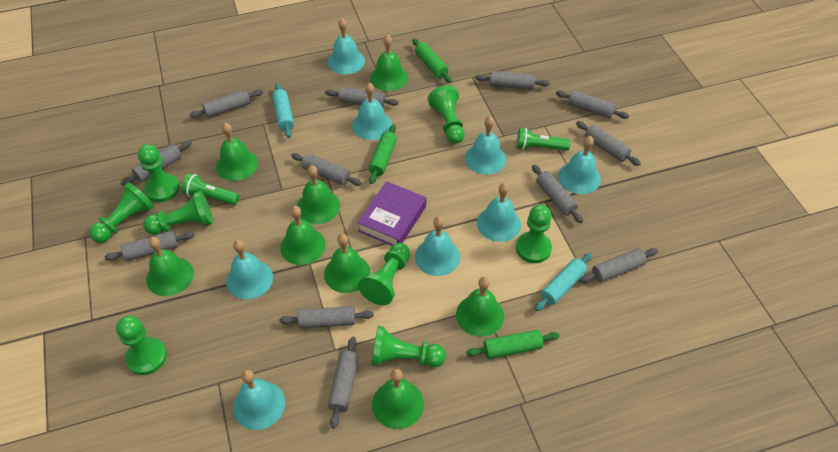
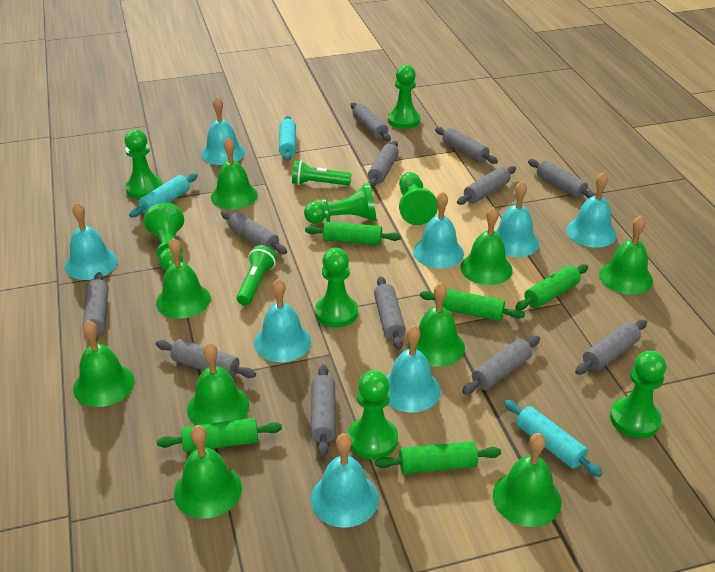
green bell: [146,237,194,296] [216,123,258,181] [280,206,326,265] [297,165,340,224] [324,234,370,293] [370,34,408,91] [372,369,424,429] [456,277,504,337] = 8 -> [73,320,135,407] [156,238,211,319] [174,425,242,519] [187,342,249,425] [211,137,258,209] [408,283,465,367] [460,207,513,285] [493,433,561,527] [599,216,653,295] = 9
green rolling pin: [368,124,397,184] [412,38,452,83] [466,330,560,359] = 3 -> [157,418,282,452] [305,222,401,245] [375,441,501,474] [420,289,525,321] [515,264,588,310] = 5
purple book: [357,181,426,246] = 1 -> none = 0
turquoise rolling pin: [272,83,294,138] [535,253,592,311] = 2 -> [129,173,198,217] [279,116,296,161] [504,400,603,477] = 3

